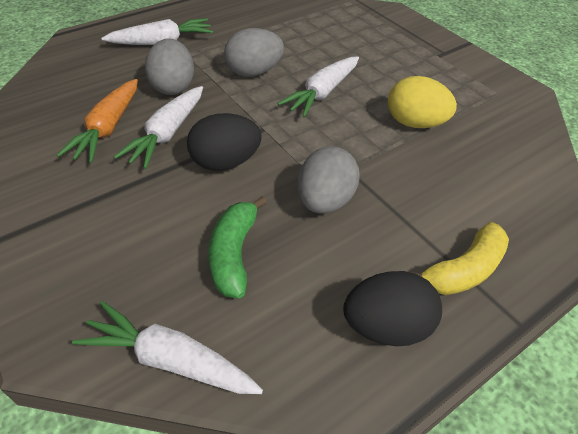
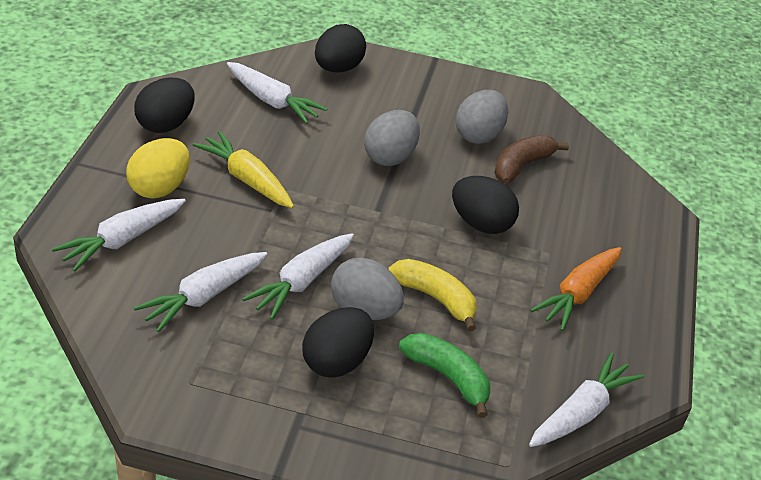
black egg: [187,113,262,171] [343,271,442,346] = 2 -> [134,77,195,133] [302,307,374,378] [315,24,366,72] [452,176,519,234] = 4
brown banana: none = 0 -> [494,135,569,183] = 1
white carrot: [72,301,263,394] [102,18,213,45] [114,86,203,169] [278,56,359,118] = 4 -> [52,199,186,271] [134,252,267,332] [227,62,328,124] [242,233,354,320] [529,352,644,447] = 5
yellow carrot: none = 0 -> [193,131,294,208] = 1

